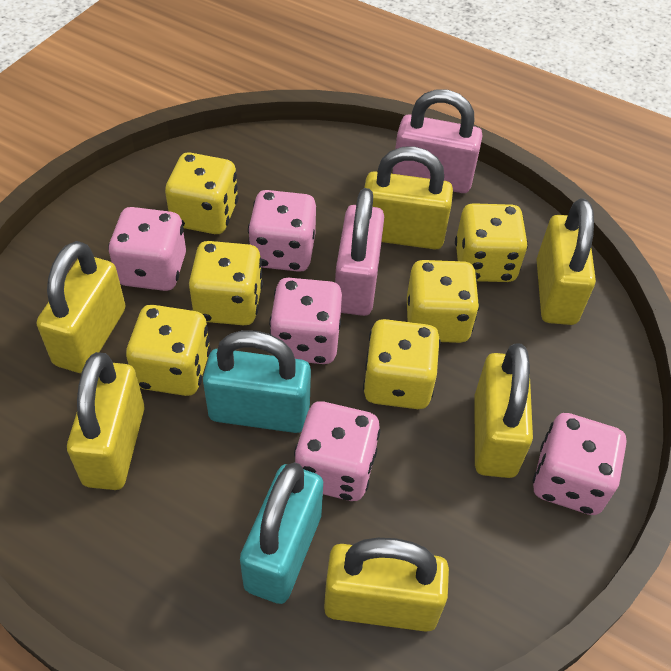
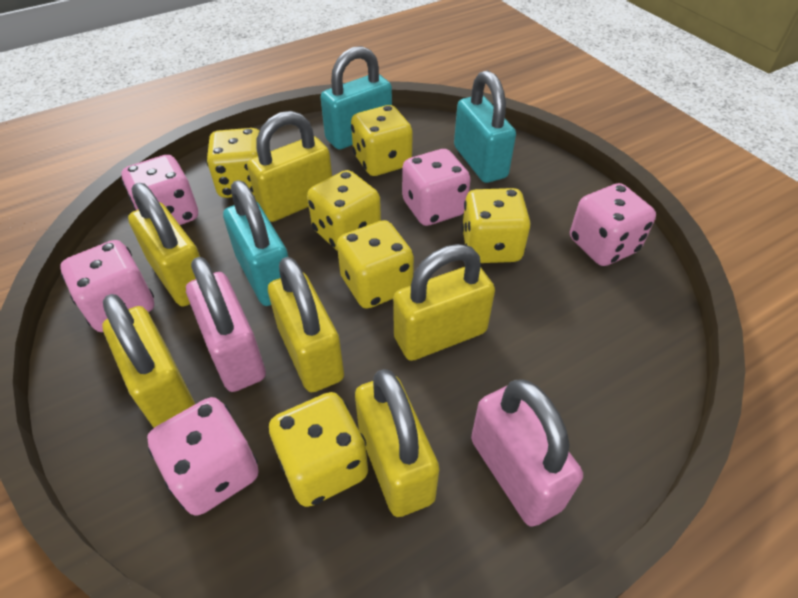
turquoise padlock: [203,330,311,433] [240,462,323,604] = 2 -> [223,180,288,306] [320,46,392,150] [454,70,516,183] = 3

